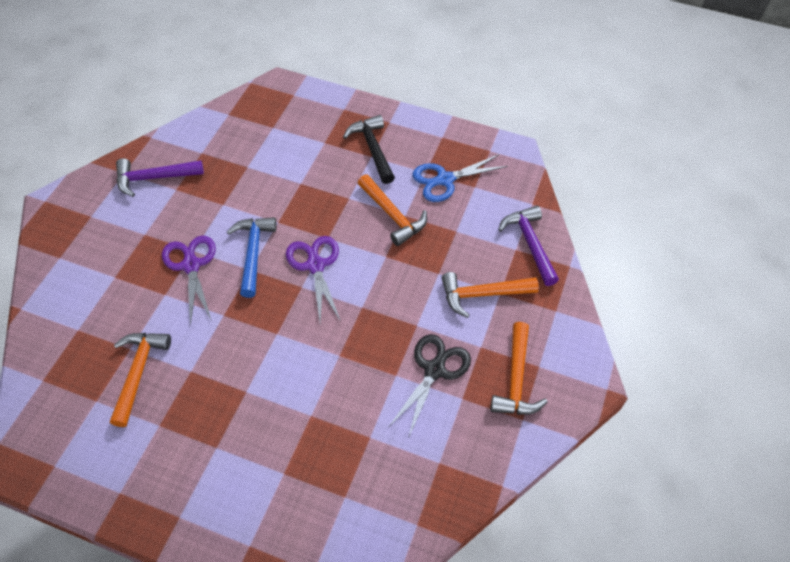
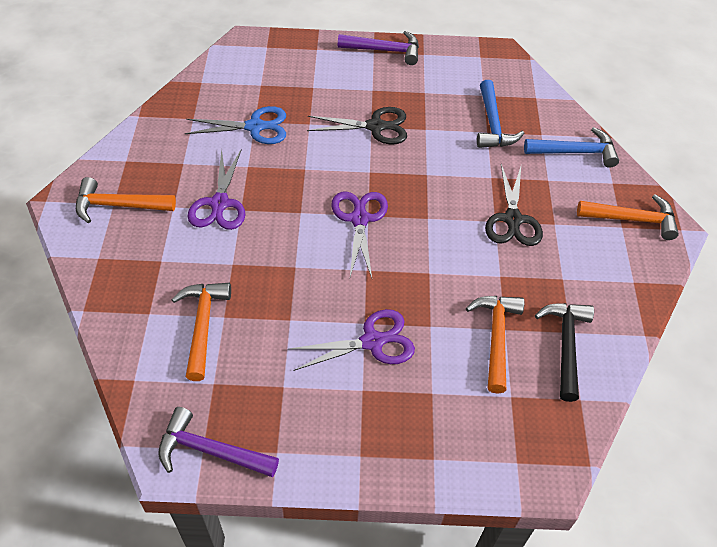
black scissors: [388,334,471,436] = 1 -> [307,107,407,144] [485,164,543,246] = 2
blue hammer: [227,217,277,298] = 1 -> [477,80,524,148] [524,127,619,168] = 2
purple scissors: [162,235,216,326] [286,236,341,323] = 2 -> [188,149,245,230] [288,309,415,371] [331,192,388,278] = 3

